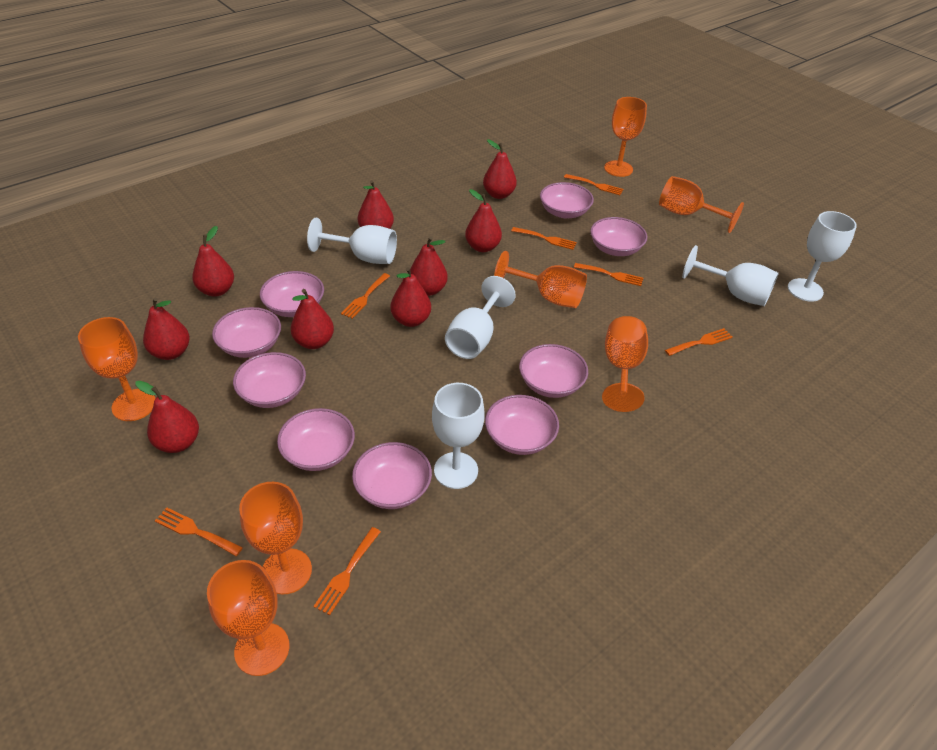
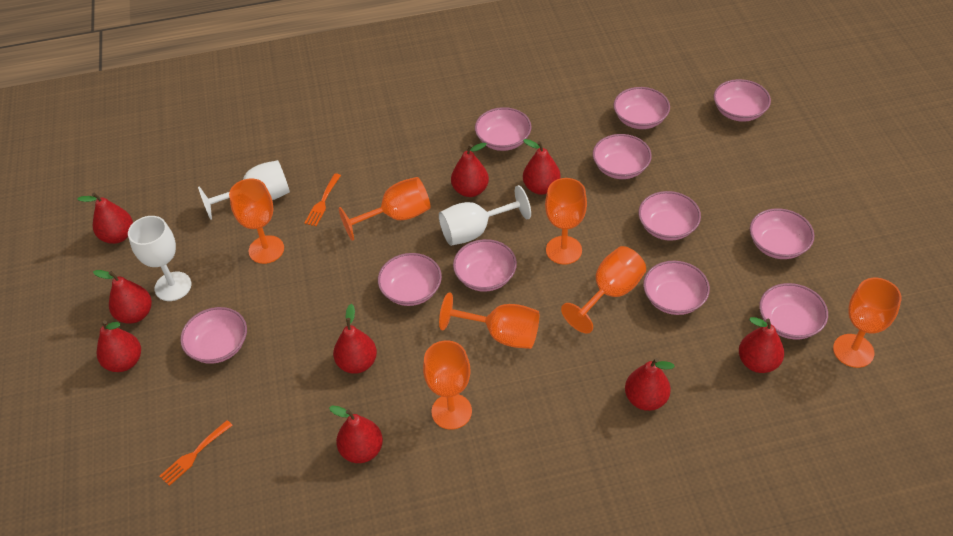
orange fork: [155,508,243,556] [313,527,381,615] [341,273,390,319] [511,227,577,250] [564,174,623,195] [574,263,643,286] [665,328,733,356] = 7 -> [160,420,233,486] [304,173,341,226] = 2
pink bowl: [212,307,281,358] [233,352,306,408] [260,271,324,317] [277,408,355,471] [352,442,432,509] [485,395,559,455] [519,344,588,398] [540,182,594,218] [590,217,647,256] = 9 -> [180,307,247,364] [378,253,442,306] [453,239,517,292] [475,107,532,151] [593,134,652,179] [613,87,670,129] [638,191,701,241] [643,261,710,315] [714,79,771,122] [750,208,815,259] [759,283,828,340] = 11
white goblet: [307,218,397,264] [432,383,485,489] [445,276,516,359] [682,245,779,306] [788,211,857,302] = 5 -> [128,216,191,301] [198,160,290,220] [439,185,531,246] = 3

